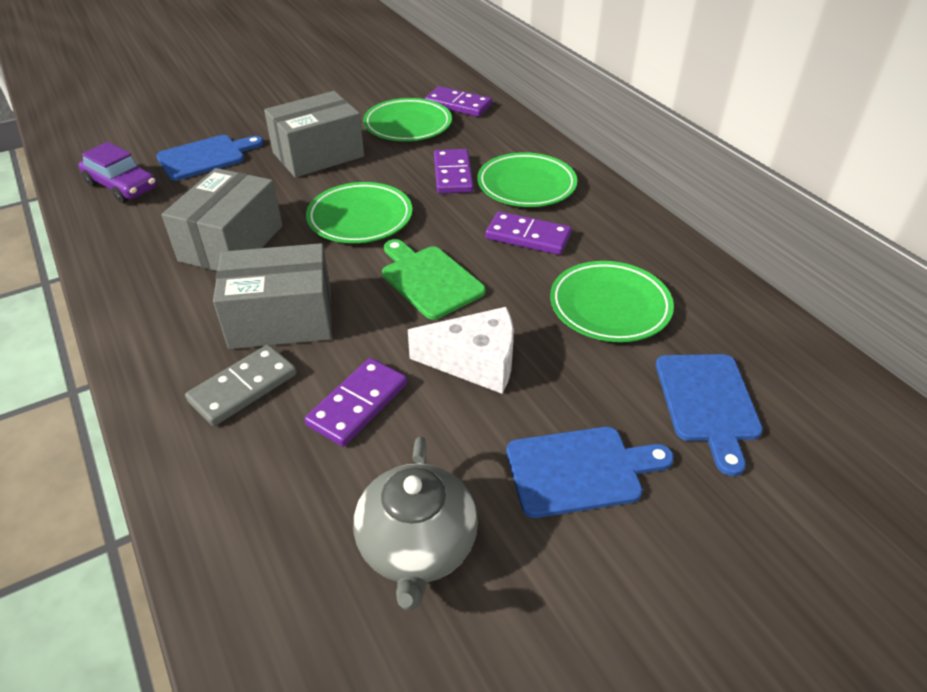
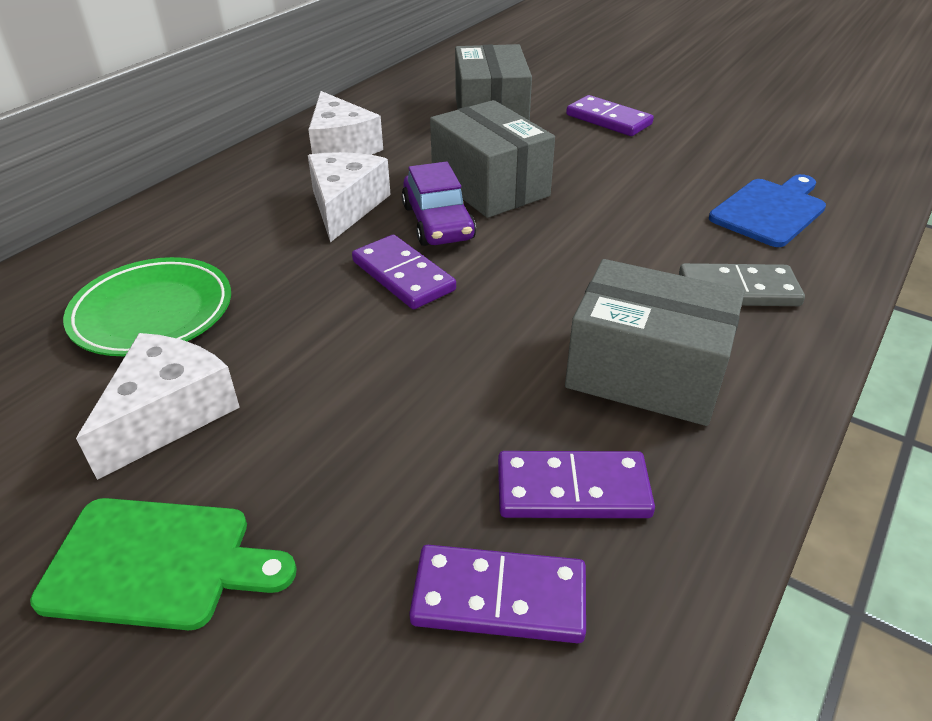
blue cutting board: [156,135,264,181] [506,427,674,518] [656,354,763,476] = 3 -> [709,174,826,247] = 1
green plate: [306,182,412,243] [363,98,452,141] [477,152,577,207] [550,261,674,342] = 4 -> [63,257,231,356] = 1
grey teapot: [353,436,478,610] = 1 -> none = 0
white cheese: [408,307,514,394] = 1 -> [76,333,240,480] [308,91,383,155] [308,152,391,242] = 3

